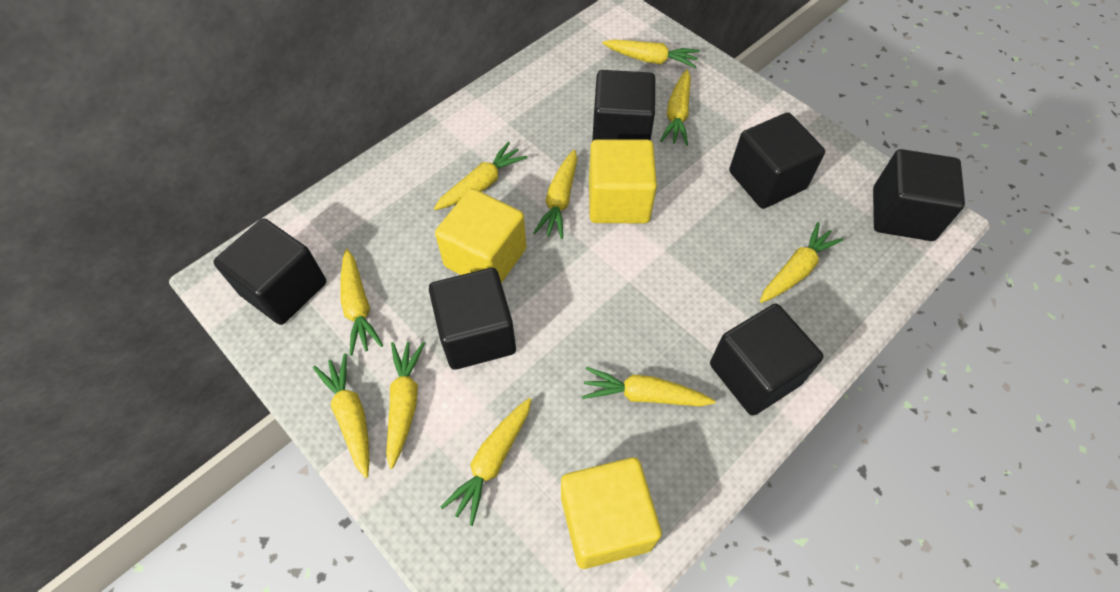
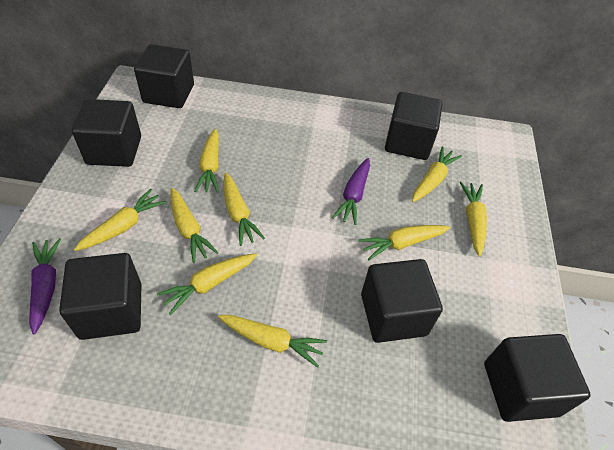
purple carrot: none = 0 -> [29,238,61,334] [332,158,370,225] = 2
yellow carrot: [313,354,370,478] [341,249,383,356] [386,342,425,469] [434,142,528,210] [441,398,532,526] [533,150,577,239] [582,367,716,406] [602,39,700,68] [660,70,691,146] [760,222,844,303] = 10 -> [74,189,166,251] [157,253,257,315] [170,188,218,263] [194,128,219,193] [218,315,327,368] [223,172,265,246] [358,225,450,260] [412,146,462,202] [460,182,487,256] = 9
yellow cube: [435,188,526,283] [561,457,662,569] [589,139,657,223] = 3 -> none = 0

